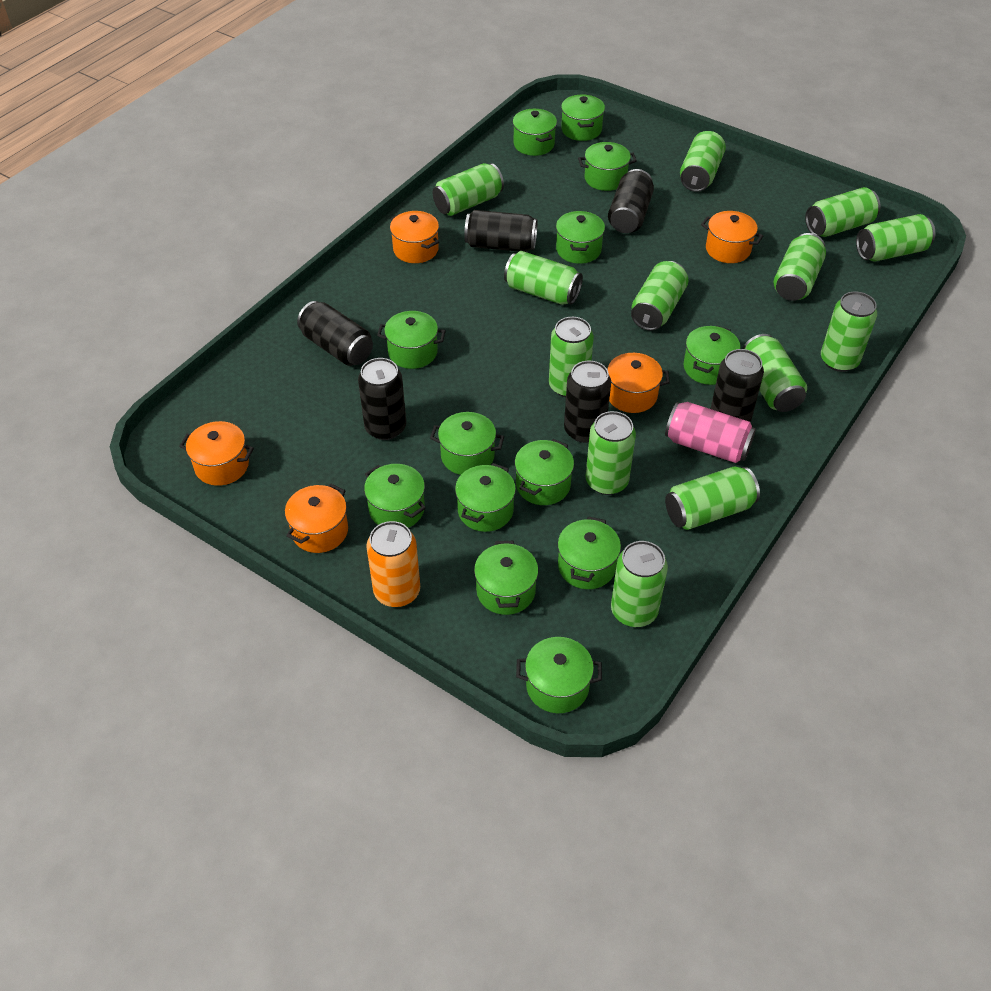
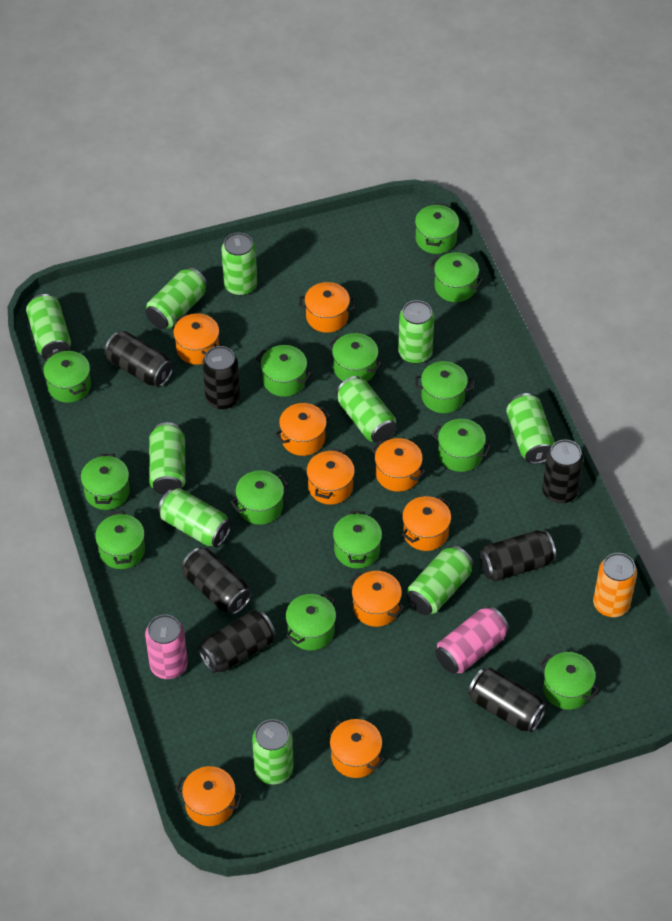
black can: [297,301,373,366] [358,358,406,440] [464,210,537,252] [564,360,611,443] [608,169,654,233] [711,349,764,422] = 6 -> [105,331,174,387] [182,547,252,615] [198,610,276,674] [202,346,240,410] [468,668,547,733] [479,530,556,581] [542,439,584,504] = 7
green can: [433,163,504,216] [504,251,583,305] [549,317,594,397] [585,411,636,495] [611,541,668,627] [631,261,689,331] [665,466,760,530] [680,131,726,192] [742,334,807,412] [774,233,826,301] [805,187,881,237] [821,292,877,372] [856,214,935,262] = 13 -> [26,294,71,360] [146,267,208,329] [149,422,185,495] [158,488,232,547] [221,232,257,296] [252,719,294,784] [336,376,396,443] [398,300,435,364] [407,545,474,615] [506,393,555,464] = 10
orange pot: [179,421,254,486] [285,484,348,553] [390,211,439,263] [607,353,670,413] [701,211,763,263] = 5 -> [173,313,219,365] [175,766,243,826] [275,403,331,456] [298,282,356,333] [307,448,355,504] [327,719,385,778] [349,571,405,627] [371,438,426,492] [402,496,451,551] = 9
pink can: [665,402,756,463] = 1 -> [145,614,188,679] [435,606,509,674] = 2

